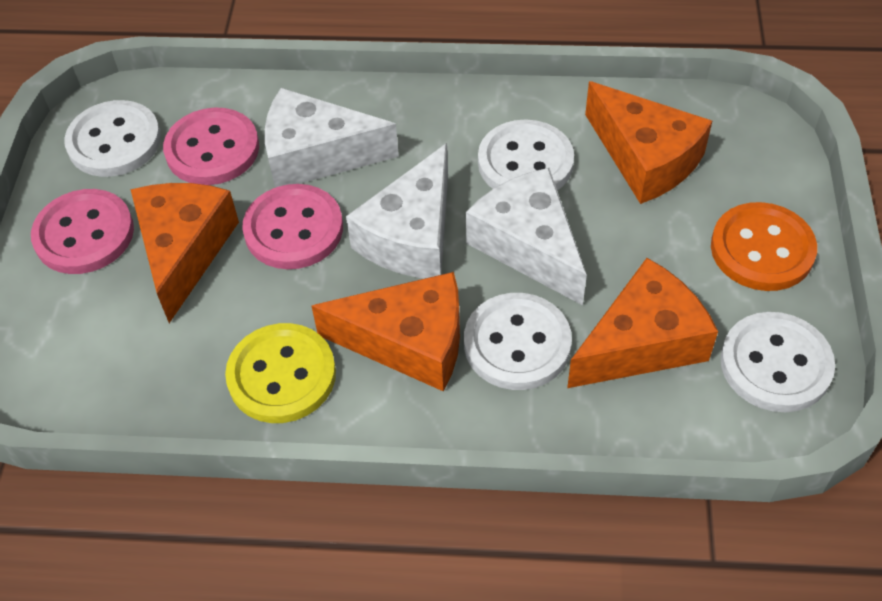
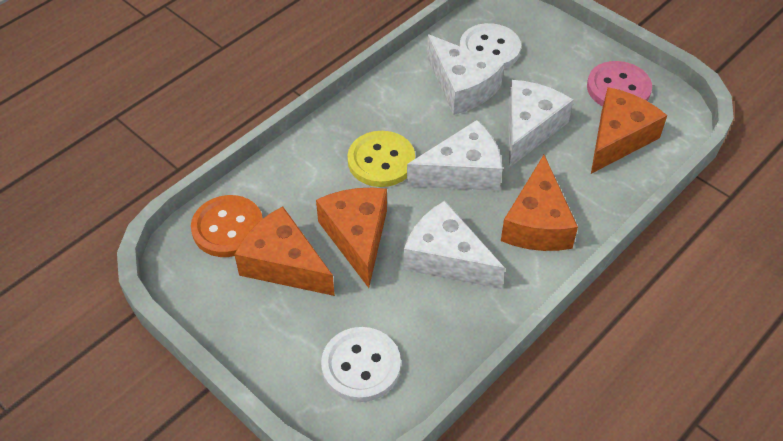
pink button: [31,189,134,274] [163,108,259,185] [242,184,343,269] = 3 -> [587,61,652,106] = 1
white button: [64,100,161,177] [464,293,572,390] [478,119,574,191] [720,312,835,412] = 4 -> [321,327,401,402] [460,23,521,69] = 2
white cheese: [265,88,399,188] [346,143,448,279] [466,168,587,305] = 3 -> [404,201,505,289] [407,120,503,191] [427,34,504,115] [508,80,573,168] = 4

